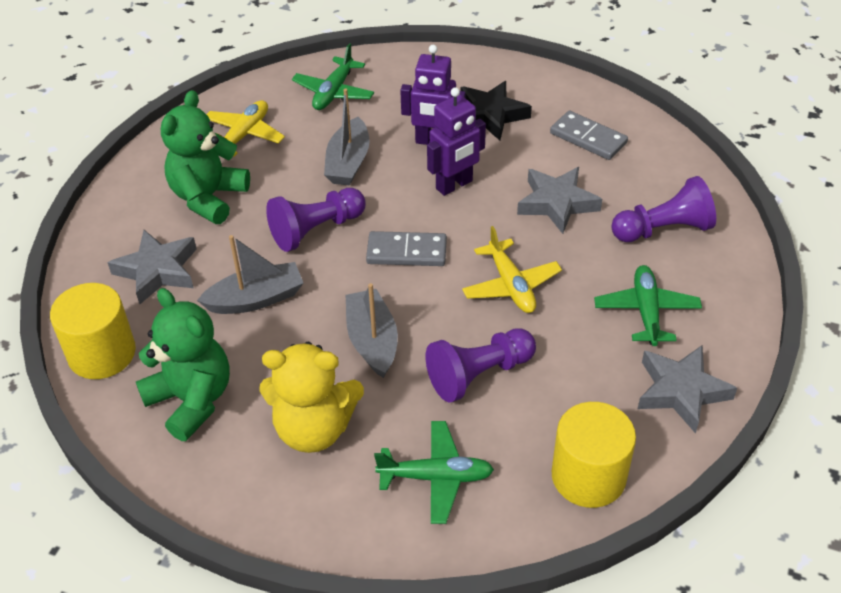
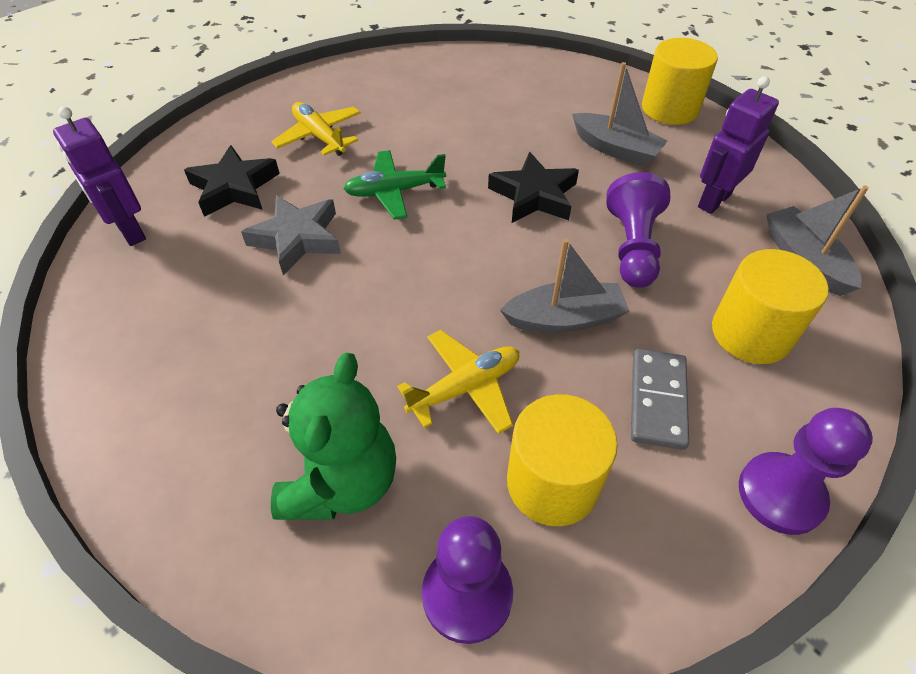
black star: [460,81,532,141] = 1 -> [184,145,280,217] [488,152,579,223] = 2
green plane: [292,43,374,110] [374,421,494,524] [594,265,702,346] = 3 -> [343,150,446,220] = 1
green teddy bear: [136,288,230,441] [161,90,250,224] = 2 -> [271,353,396,520] = 1
grey domino: [366,231,447,266] [550,111,628,160] = 2 -> [631,349,689,450] = 1
grey star: [107,230,197,304] [517,167,602,234] [638,345,737,434] = 3 -> [241,195,341,275] = 1
yellow cylinder: [50,283,136,379] [552,402,636,508] = 2 -> [507,394,618,526] [642,38,718,125] [712,249,829,364] = 3
yellow teddy bear: [260,342,364,453] = 1 -> none = 0

